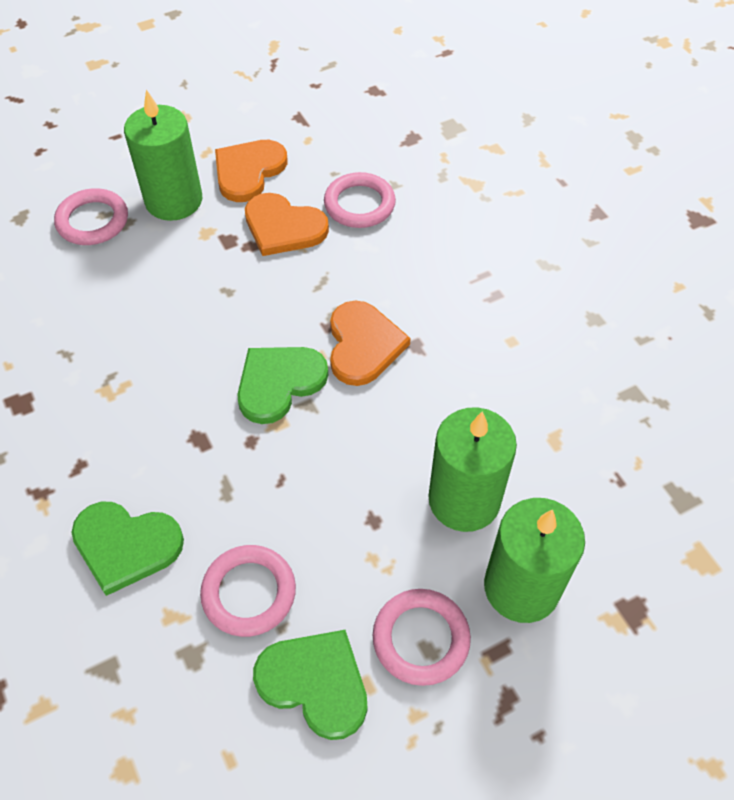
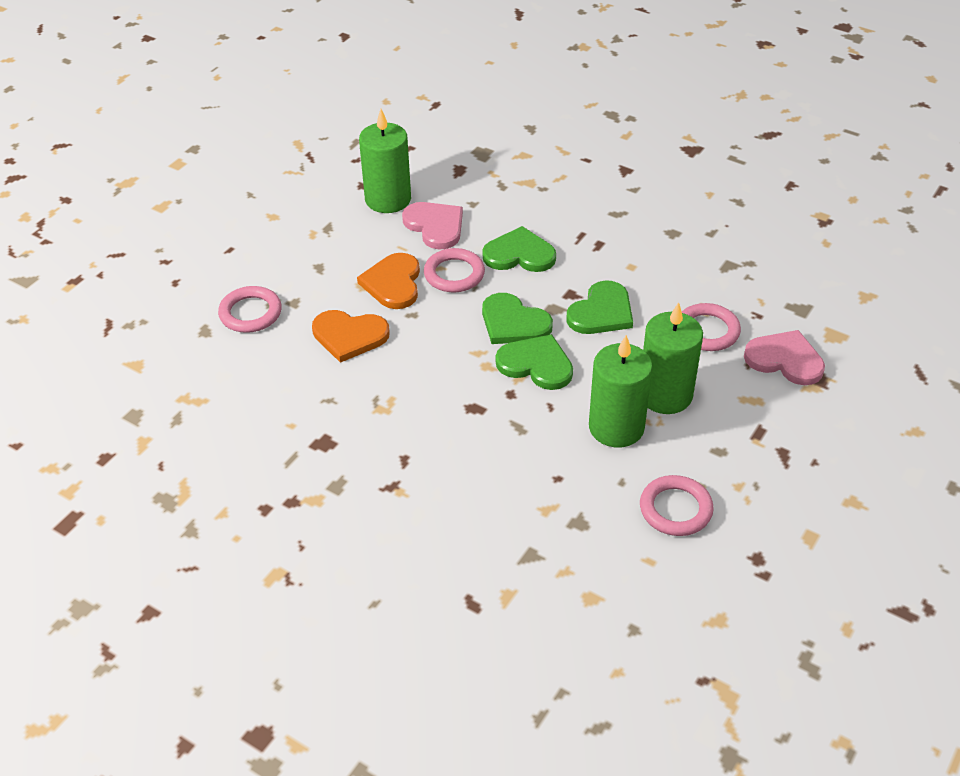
green heart: [71,502,184,596] [237,347,328,424] [253,630,367,740] = 3 -> [482,226,556,272] [482,293,553,344] [496,334,573,390] [566,280,633,334] = 4
orange heart: [215,140,287,202] [245,193,329,256] [330,301,411,386] = 3 -> [312,310,390,363] [357,253,420,309] = 2
pink heart: none = 0 -> [402,202,463,249] [744,330,825,385] = 2

